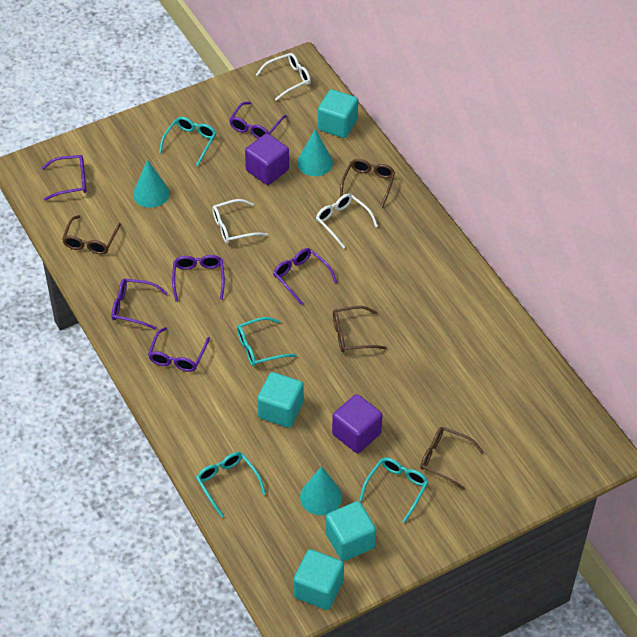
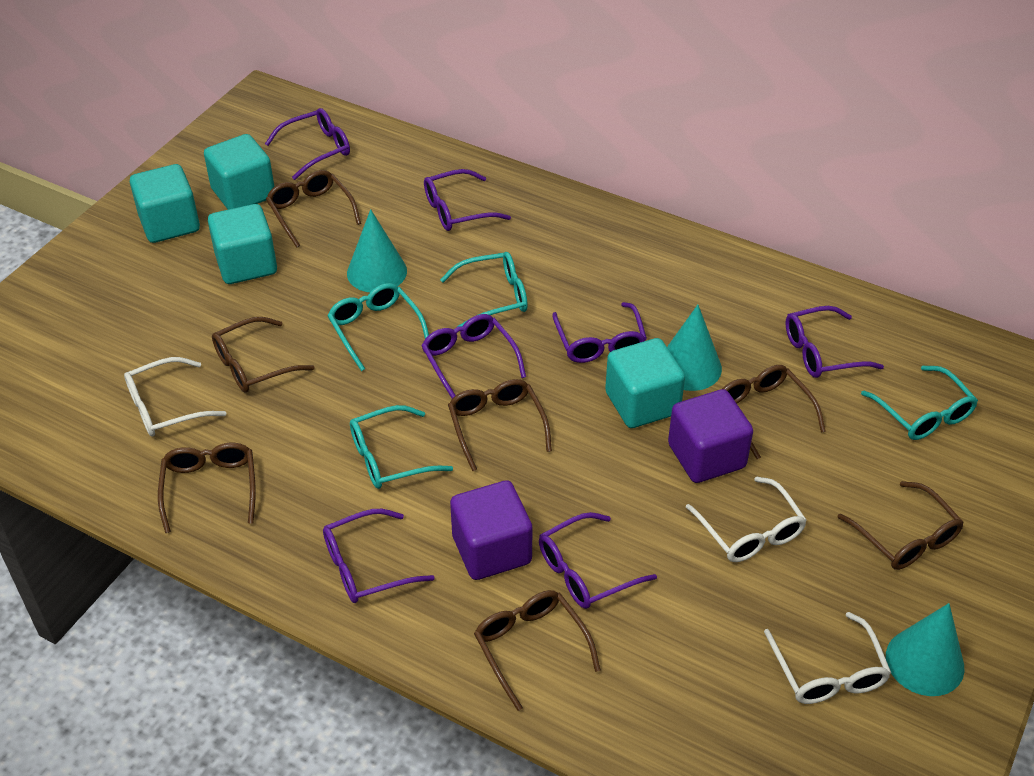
brown glasses: [62,215,121,255] [333,306,387,353] [340,159,395,208] [420,427,484,490] = 4 -> [158,443,256,533] [212,317,315,393] [266,170,361,248] [448,379,552,472] [474,590,601,711] [722,365,826,459] [838,481,964,570] = 7
purple glasses: [42,155,87,201] [112,278,168,330] [148,327,210,372] [172,255,225,302] [229,102,287,139] [273,248,337,305] = 6 -> [265,108,350,180] [323,509,435,603] [421,314,526,399] [424,169,511,231] [539,512,657,609] [552,302,647,363] [785,306,884,378] = 7

